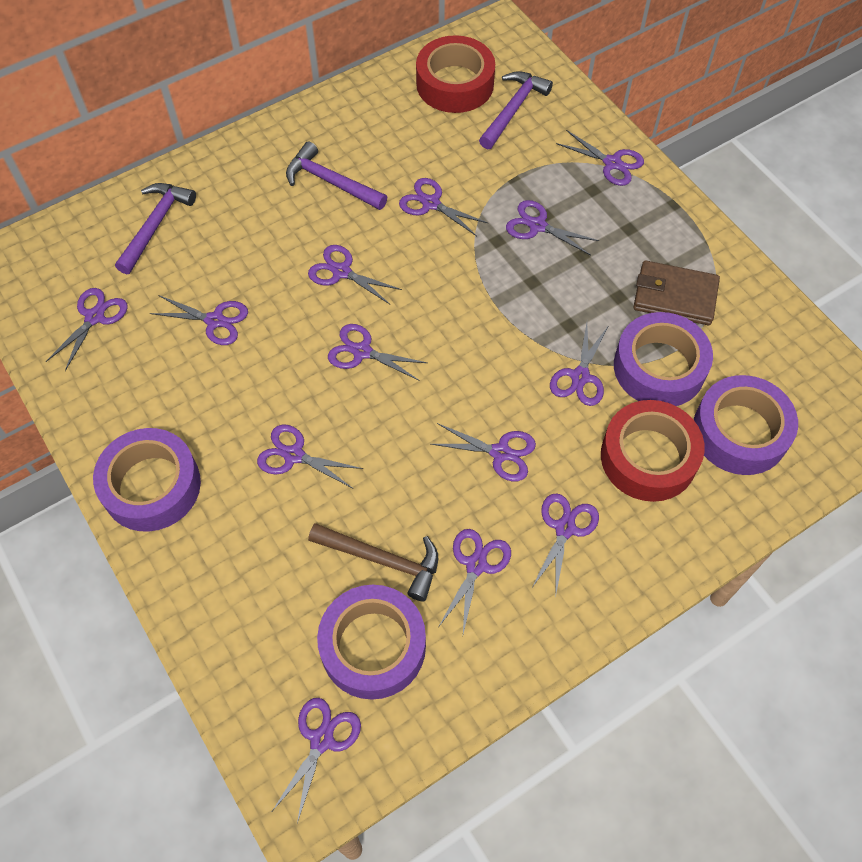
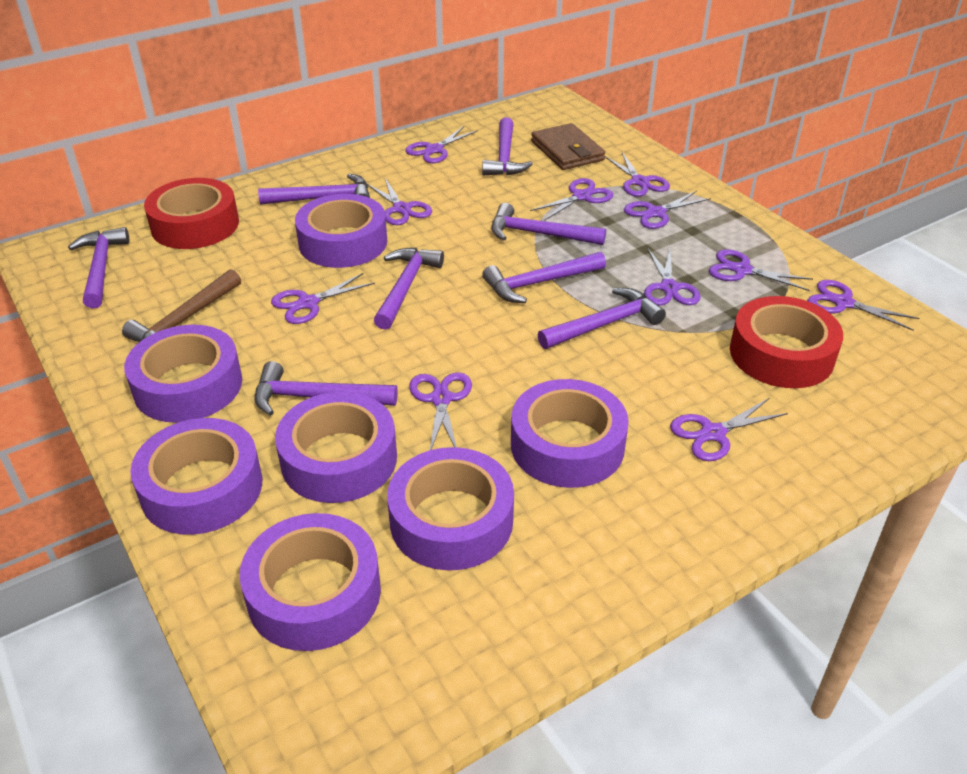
purple hammer: [115,183,196,274] [286,141,387,210] [479,71,553,149] = 3 -> [68,227,129,309] [255,361,398,416] [258,174,370,205] [374,248,444,330] [482,117,533,176] [482,252,606,303] [491,203,606,245] [538,288,666,349] = 8
purple scissors: [46,288,128,371] [150,295,248,345] [257,425,363,488] [272,698,361,823] [308,245,402,304] [328,324,427,381] [399,178,488,236] [431,423,536,481] [439,529,511,634] [506,200,599,255] [531,493,599,598] [550,323,609,406] [556,130,644,186] = 13 -> [271,273,375,324] [367,178,432,225] [405,126,478,163] [409,372,472,450] [530,178,613,221] [604,152,670,197] [624,191,711,229] [644,249,701,305] [670,398,788,461] [709,249,813,291] [807,280,919,331] = 11
purple tape: [93,428,201,532] [317,585,426,700] [614,312,713,406] [694,375,798,475] = 4 -> [124,325,242,423] [130,418,262,535] [239,513,381,651] [275,392,397,503] [295,194,387,268] [387,447,514,570] [511,379,629,488] = 7

